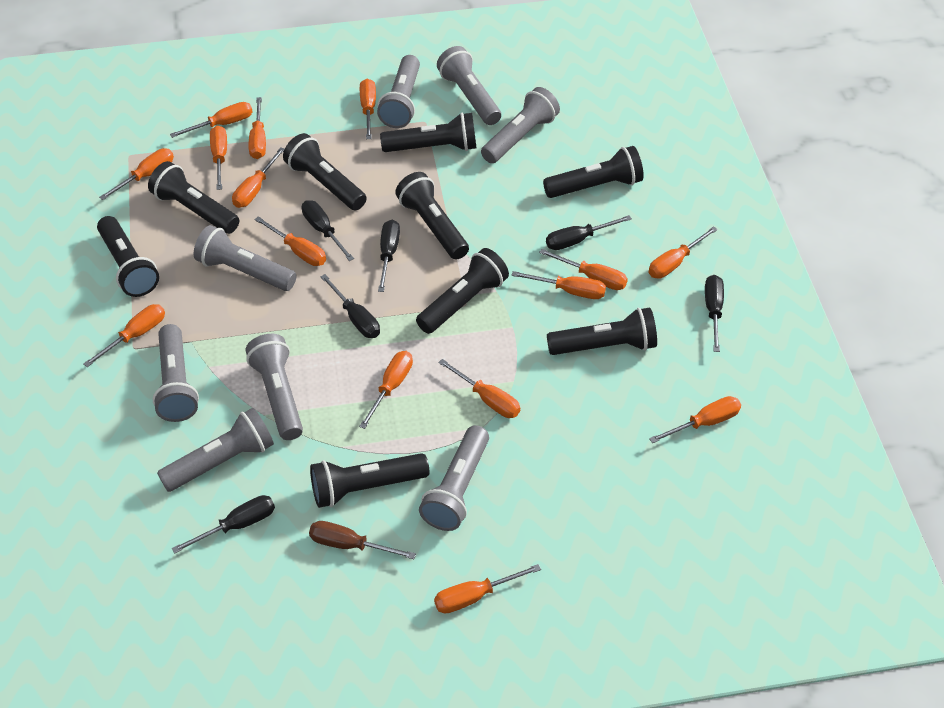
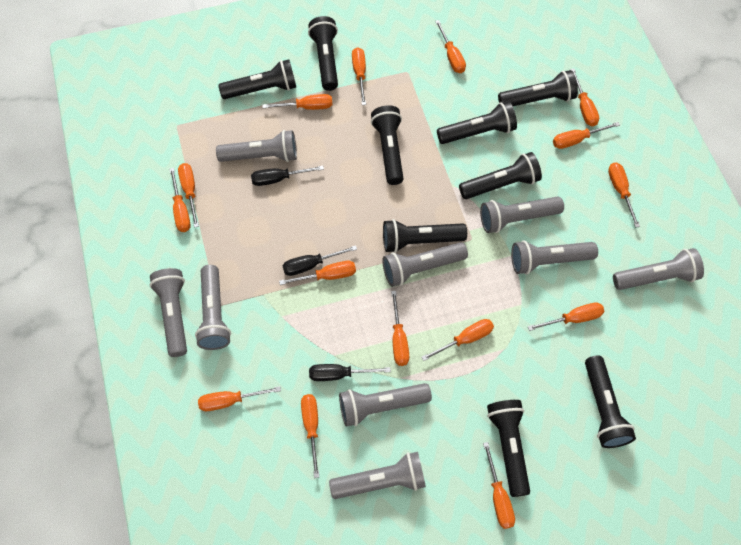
black screwdriver: [172,495,275,554] [302,200,354,261] [320,274,380,338] [378,220,400,292] [546,215,632,250] [705,275,724,352] = 6 -> [251,166,324,186] [282,245,357,276] [309,364,391,381] = 3
brown screwdriver: [309,521,416,559] = 1 -> none = 0
grey flashlight: [153,324,199,422] [157,408,274,492] [194,225,297,291] [246,334,303,440] [377,55,420,128] [419,425,489,531] [437,46,501,125] [481,87,560,163] = 8 -> [150,268,187,357] [195,265,231,350] [216,130,297,162] [329,452,426,499] [339,383,432,427] [382,242,468,287] [480,197,564,233] [511,240,598,275] [613,248,704,290] = 9

